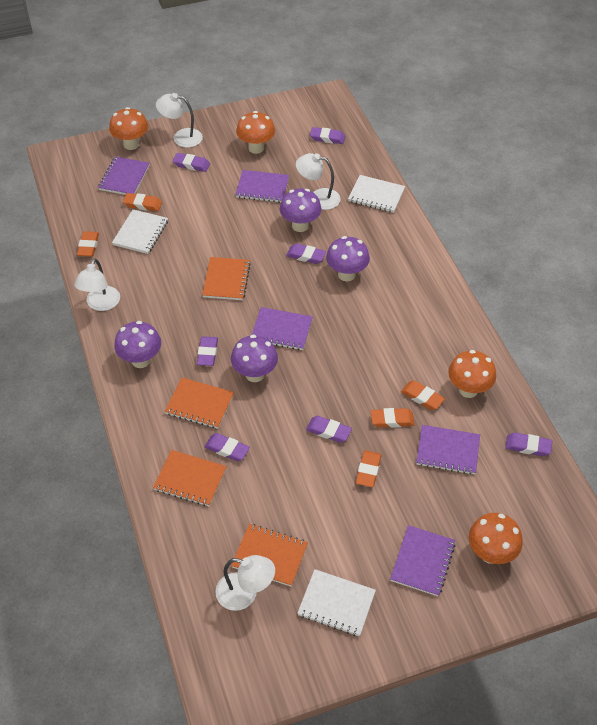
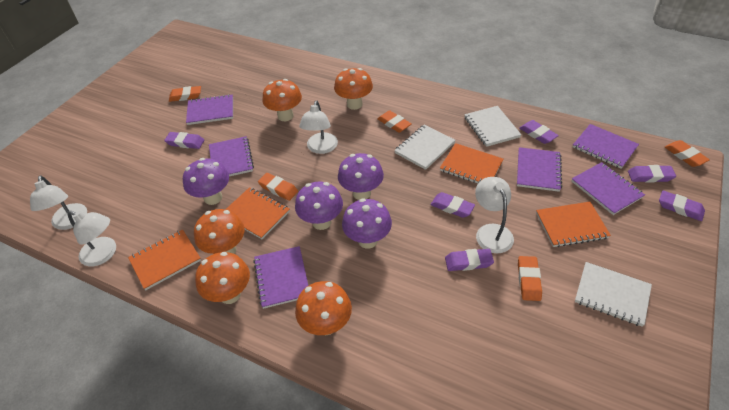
orange mushroom: [109,107,148,150] [236,111,275,154] [448,350,496,398] [469,513,523,564] = 4 -> [194,209,245,254] [195,252,250,304] [263,79,302,121] [295,281,352,335] [334,68,373,110] = 5
purple eraser: [173,153,210,172] [197,336,218,366] [204,433,250,461] [286,243,326,264] [306,416,352,443] [310,127,345,144] [505,432,552,456] = 7 -> [164,132,204,149] [431,192,475,218] [445,249,494,271] [519,120,559,144] [628,165,676,182] [659,191,705,221] = 6
purple notebook: [98,156,150,195] [236,170,289,203] [252,307,313,350] [390,525,455,596] [416,425,480,475] = 5 -> [186,94,233,125] [209,136,254,177] [253,246,309,309] [517,147,562,192] [571,162,645,215] [573,124,639,169] = 6

